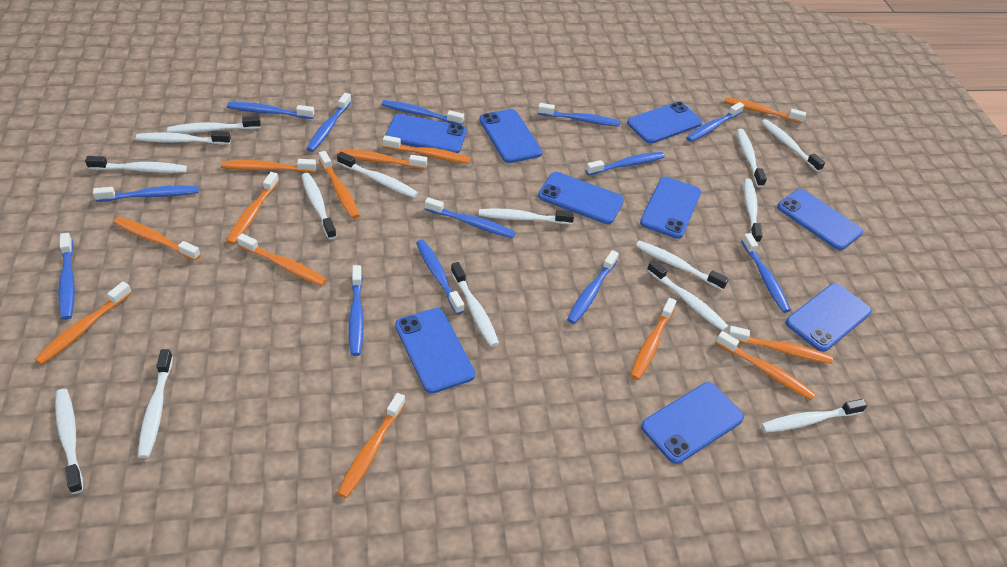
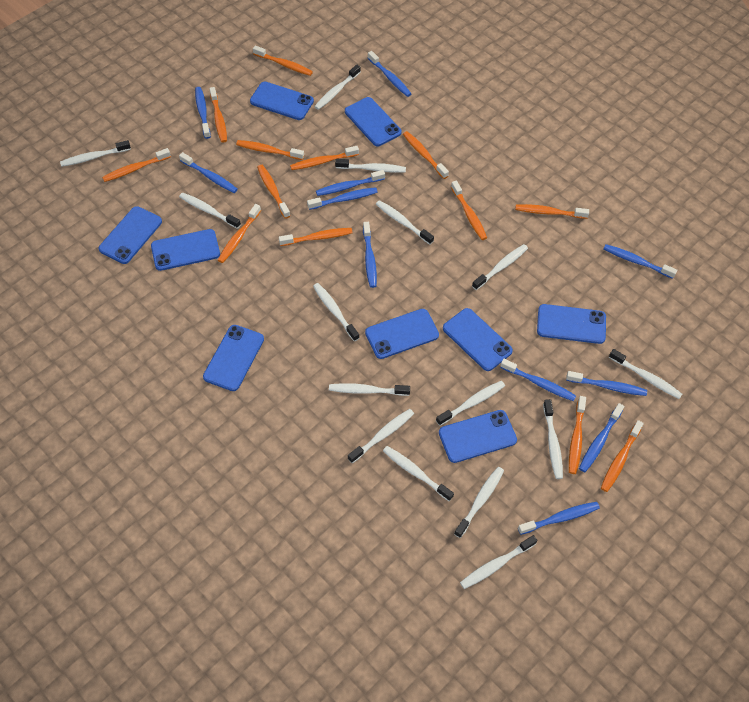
blue toothbrush: [58,233,75,320] [93,185,199,202] [227,102,314,119] [306,93,351,152] [348,265,364,356] [381,100,464,125] [416,240,465,314] [425,197,516,238] [538,103,621,127] [567,250,619,324] [586,152,665,175] [686,102,744,142] [741,233,791,313] = 13 -> [179,152,238,193] [195,87,211,139] [307,187,378,210] [316,170,385,196] [363,222,377,288] [368,51,411,97] [500,359,576,401] [518,502,600,535] [566,371,647,396] [579,403,625,472] [604,244,677,279] = 11

